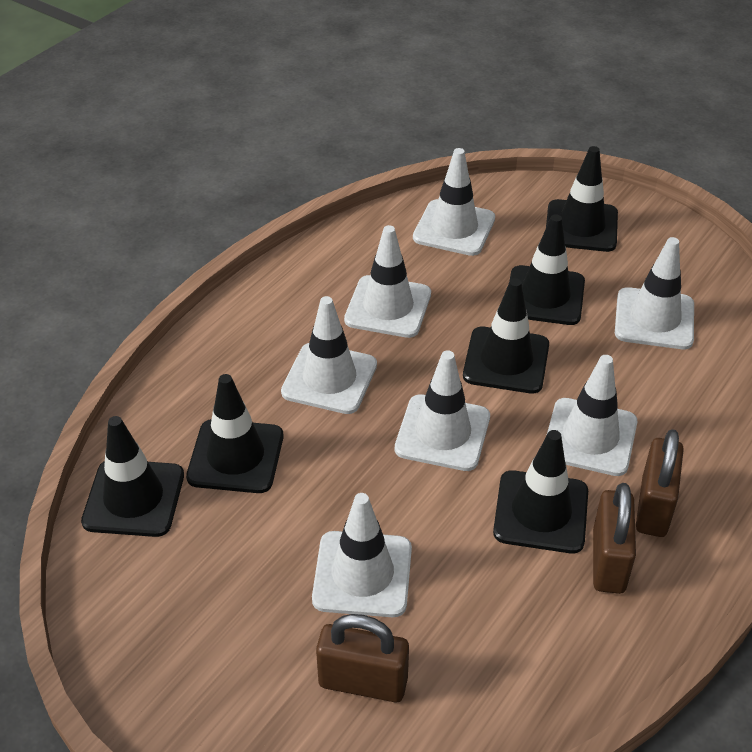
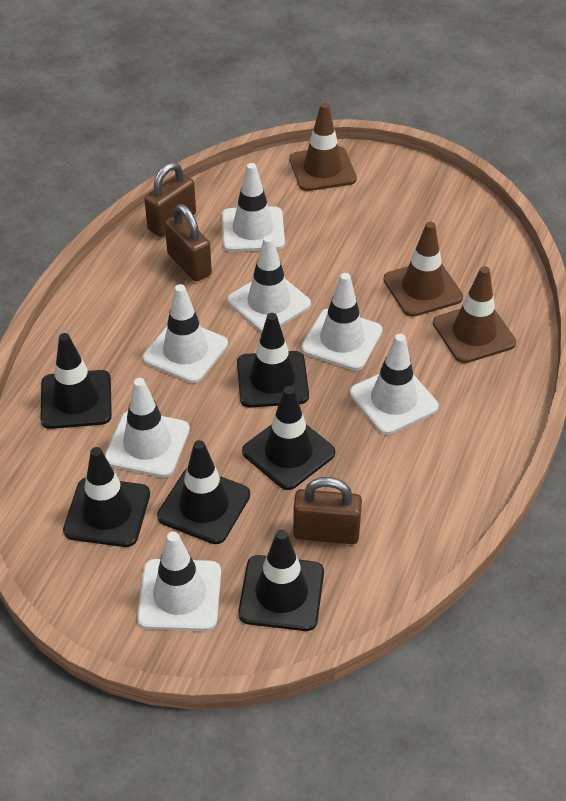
brown traffic cone: none = 0 -> [290,103,357,191] [383,222,463,317] [433,266,516,363] = 3

